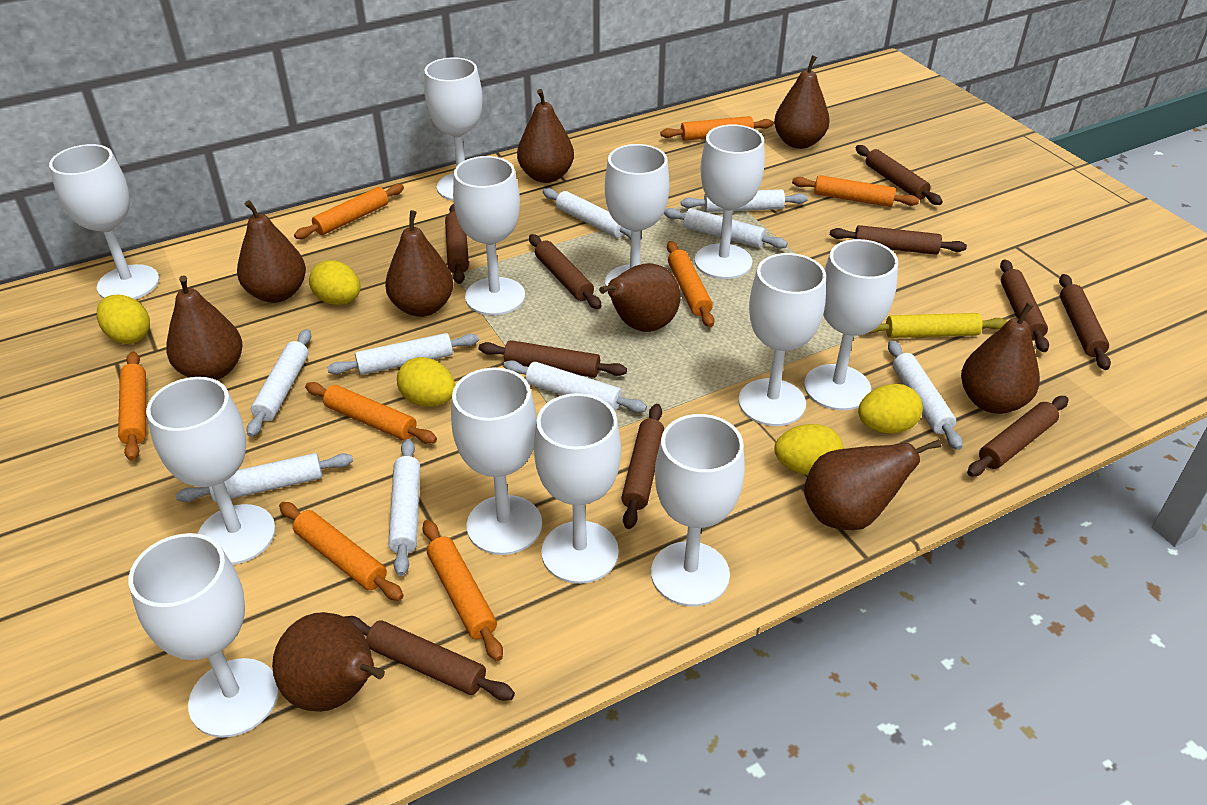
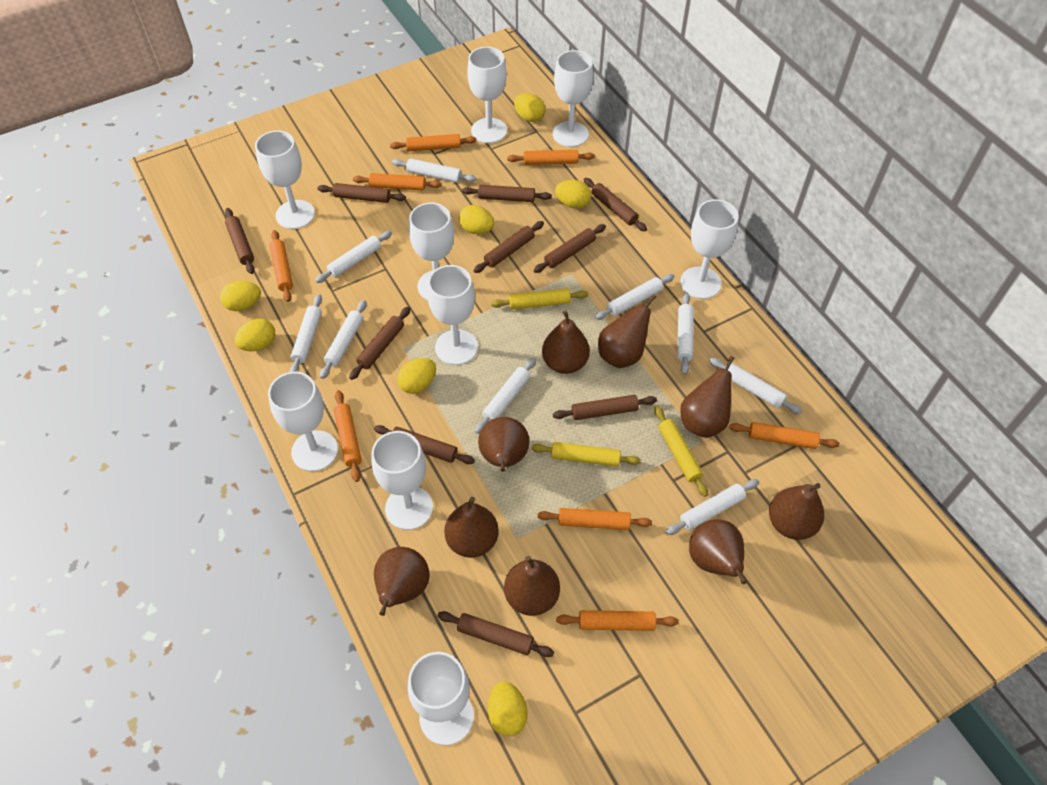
white goblet: [49,144,159,300] [128,533,279,738] [146,377,276,565] [424,58,482,201] [451,368,542,555] [453,156,525,315] [534,393,621,584] [605,144,670,286] [651,414,745,606] [695,124,765,279] [738,253,826,426] [804,239,898,411] = 12 -> [255,131,315,229] [268,372,338,471] [371,431,433,530] [408,652,474,745] [409,203,454,300] [427,265,478,365] [467,47,507,143] [553,50,594,147] [680,199,739,299] = 9
yellow egg: [97,295,150,344] [309,260,360,305] [397,357,455,407] [774,424,844,475] [858,384,923,434] = 5 -> [220,281,261,311] [235,319,275,351] [397,358,436,394] [459,205,494,234] [488,681,528,736] [514,93,546,122] [555,180,591,209] = 7
yellow rolling pin: [869,313,1007,338] = 1 -> [491,288,588,310] [531,442,641,467] [654,406,708,497] = 3

